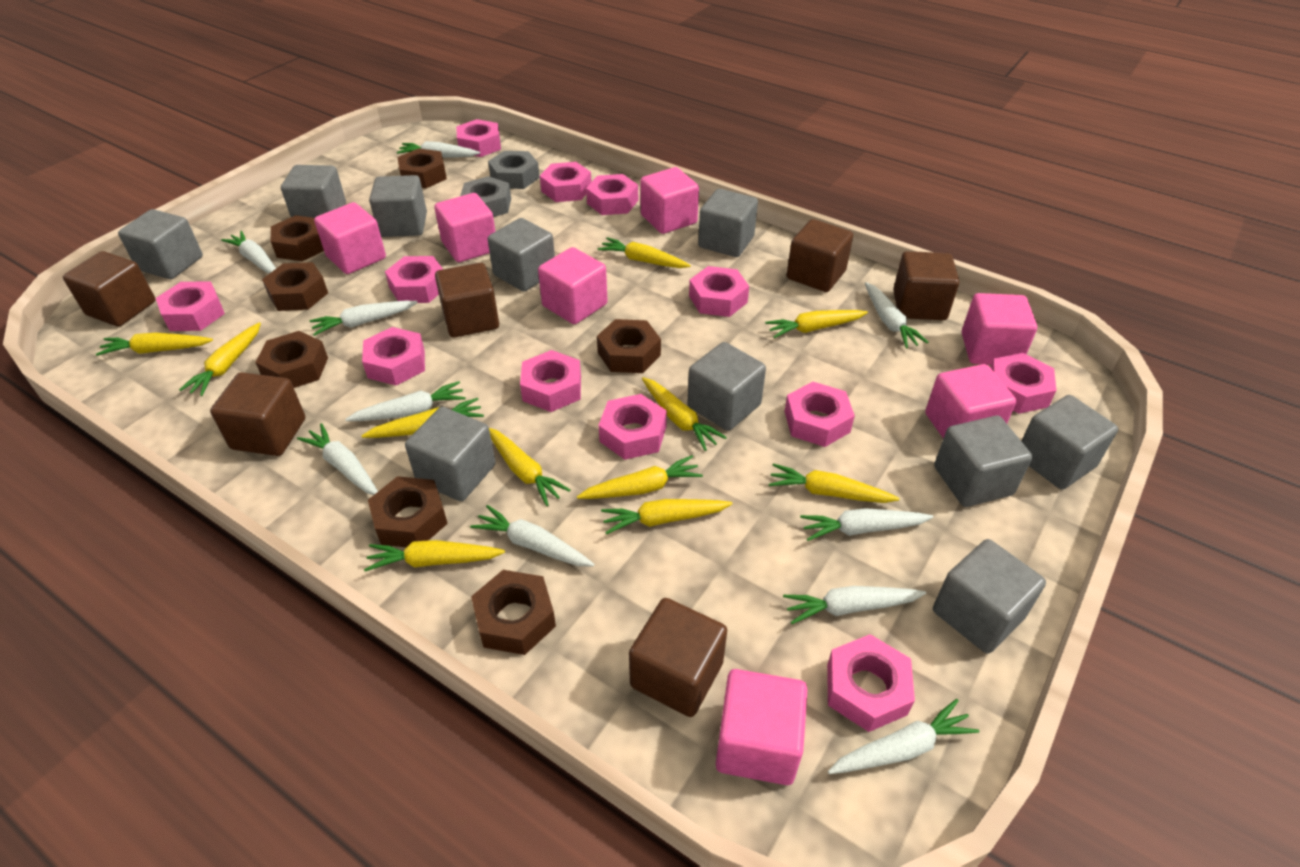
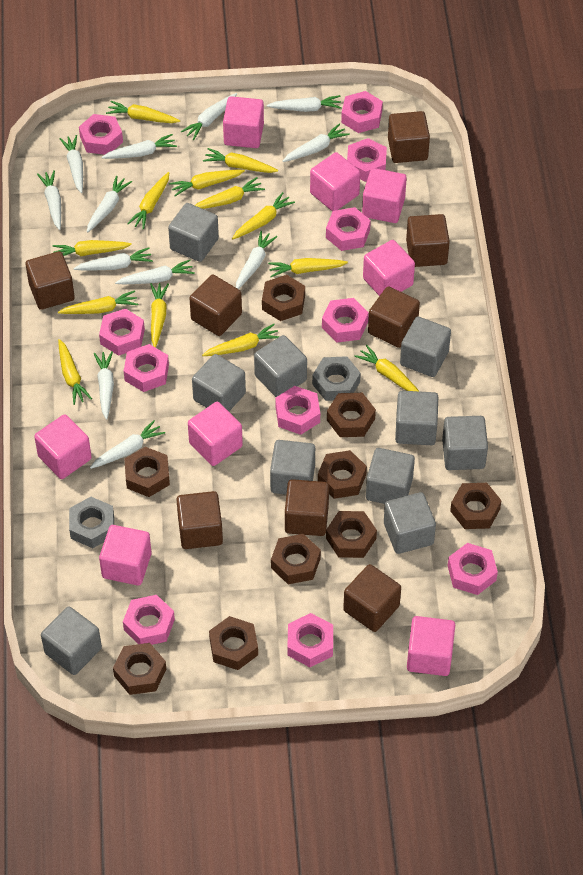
brown cube: [63,251,156,327] [210,372,305,456] [435,263,499,338] [629,598,727,717] [787,219,853,292] [893,251,959,320] = 6 -> [25,251,75,310] [176,491,223,549] [189,275,242,336] [285,479,329,536] [343,564,401,632] [368,286,420,348] [388,111,430,163] [406,214,450,267] = 8
brown nut: [255,331,328,388] [262,262,328,311] [271,215,324,261] [368,476,448,547] [397,148,447,188] [471,570,556,655] [597,319,661,373] = 7 -> [113,643,166,695] [125,447,170,497] [209,616,258,670] [262,275,305,321] [271,534,321,584] [318,450,367,499] [326,511,377,558] [327,393,376,437] [450,483,502,529] = 9
pink cube: [314,202,386,274] [434,193,495,262] [538,247,608,324] [640,167,699,234] [716,669,808,785] [925,364,1016,439] [962,293,1037,365] = 7 -> [34,414,92,479] [99,525,152,586] [188,402,243,466] [223,96,264,148] [310,152,360,211] [362,168,407,223] [363,240,415,296] [407,616,455,676] = 8
pink nut: [156,281,225,331] [362,327,425,386] [385,256,443,303] [456,119,501,157] [520,350,581,412] [540,162,591,202] [586,174,638,215] [599,394,667,460] [689,266,749,317] [785,382,855,447] [827,634,915,732] [990,353,1057,414] = 12 -> [79,114,123,155] [99,308,145,356] [123,595,175,645] [124,344,169,392] [275,386,320,435] [288,613,333,667] [322,298,369,342] [326,207,371,251] [341,91,383,133] [347,138,387,182] [448,543,498,595] = 11
white carrot: [221,231,276,274] [297,423,378,495] [310,301,418,336] [345,381,466,421] [397,141,480,157] [470,505,595,566] [783,586,926,624] [800,508,933,541] [828,699,979,774] [865,282,928,348] = 10 -> [37,170,61,230] [59,135,83,193] [73,248,153,270] [87,176,132,233] [90,420,165,469] [94,351,114,419] [101,134,177,159] [115,260,195,284] [181,93,237,140] [236,231,277,289] [267,95,342,112] [283,123,350,162] = 12
yellow carrot: [96,332,213,356] [179,322,261,396] [361,398,484,438] [364,540,505,571] [489,428,571,506] [577,455,703,499] [598,237,691,268] [601,499,732,535] [642,377,727,451] [765,310,868,338] [769,463,899,503] = 11 -> [53,240,132,256] [58,290,138,314] [58,339,92,405] [106,101,180,123] [127,172,169,230] [150,283,169,348] [169,170,245,196] [195,177,265,209] [202,324,280,356] [203,148,278,173] [232,192,295,239] [268,258,348,277] [354,345,419,391] = 13

